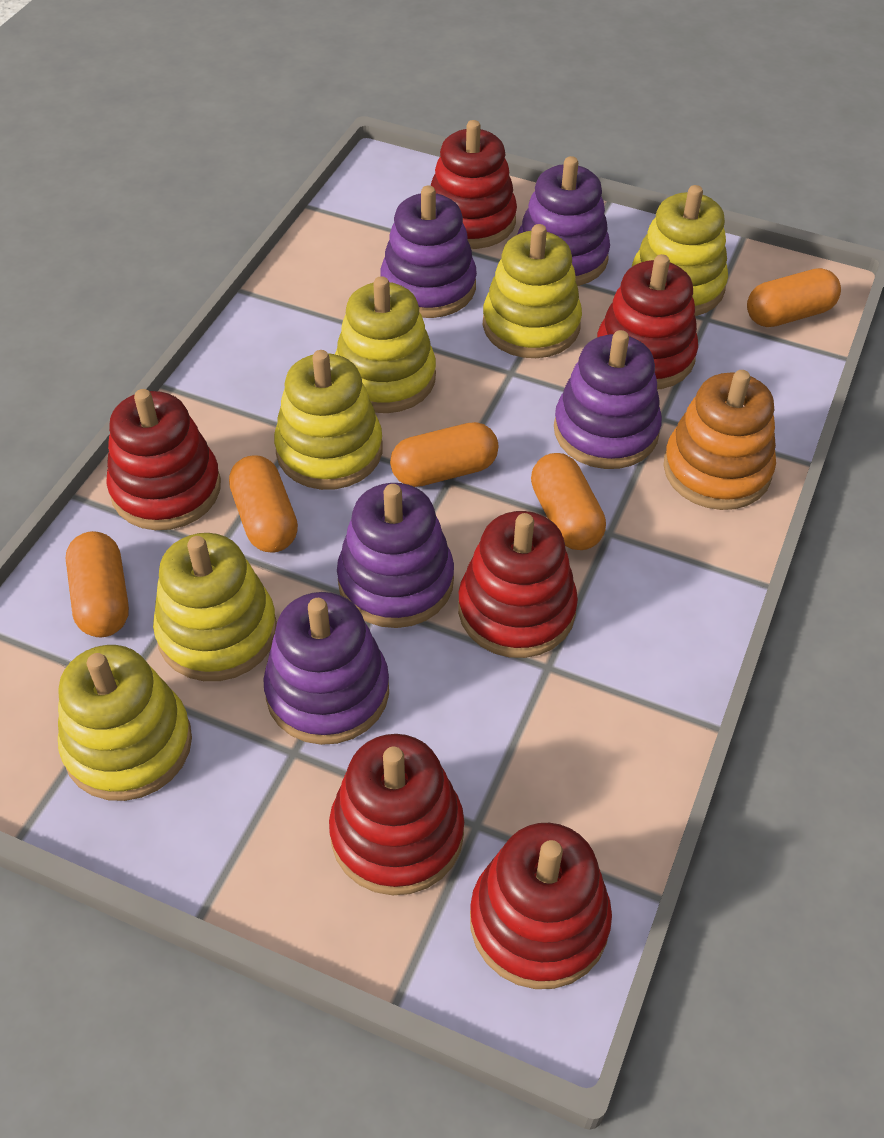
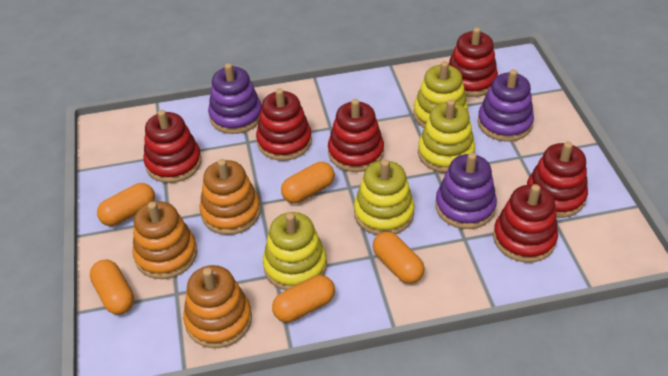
orange stacking toy: [663,370,776,510] = 1 -> [132,201,197,279] [183,265,252,348] [200,159,261,235] = 3
purple stacking toy: [263,592,389,745] [337,483,454,628] [381,186,477,318] [517,156,610,286] [554,330,662,469] = 5 -> [208,63,262,134] [435,153,497,229] [478,69,534,142] = 3
yellow stacking toy: [58,645,192,801] [153,533,277,681] [274,350,382,490] [335,276,436,413] [483,224,582,358] [632,185,728,316] = 6 -> [263,212,327,290] [354,159,415,235] [413,61,468,128] [418,99,475,173] = 4

